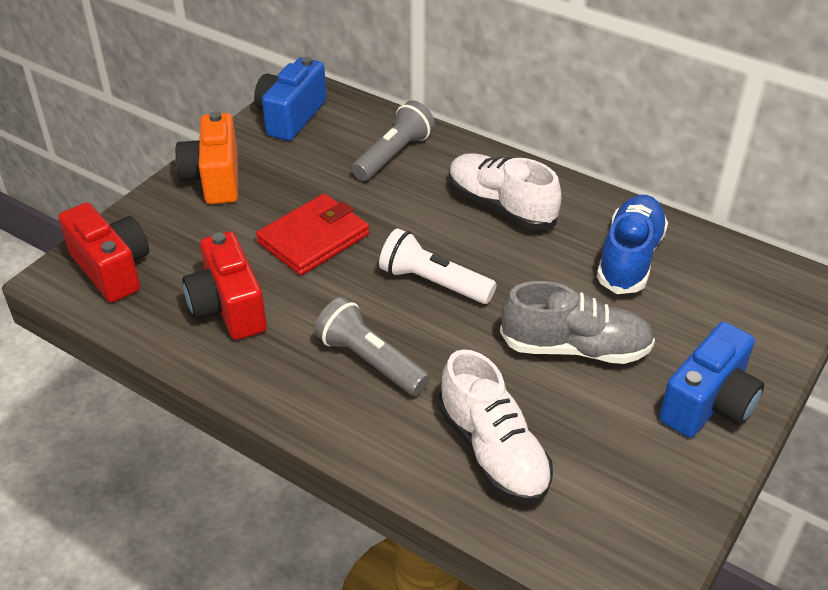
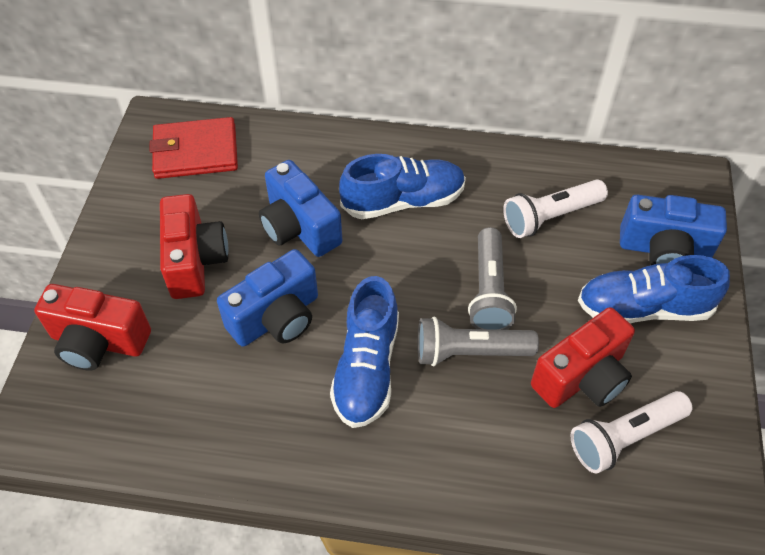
blue camera: [254,57,327,141] [659,322,764,438] = 2 -> [217,249,318,347] [259,160,342,257] [620,195,727,265] = 3
blue shoe: [597,195,668,294] = 1 -> [330,276,399,428] [339,154,466,219] [578,255,730,323] = 3
grey shoe: [500,281,655,364] = 1 -> none = 0
orange camera: [175,111,238,204] = 1 -> none = 0
red camera: [59,202,149,302] [182,231,267,340] = 2 -> [34,284,151,370] [160,194,228,299] [531,307,635,408] = 3
white flashlight: [379,228,497,304] = 1 -> [503,180,608,238] [570,391,692,473] = 2
white shoe: [438,349,553,504] [449,153,561,230] = 2 -> none = 0

